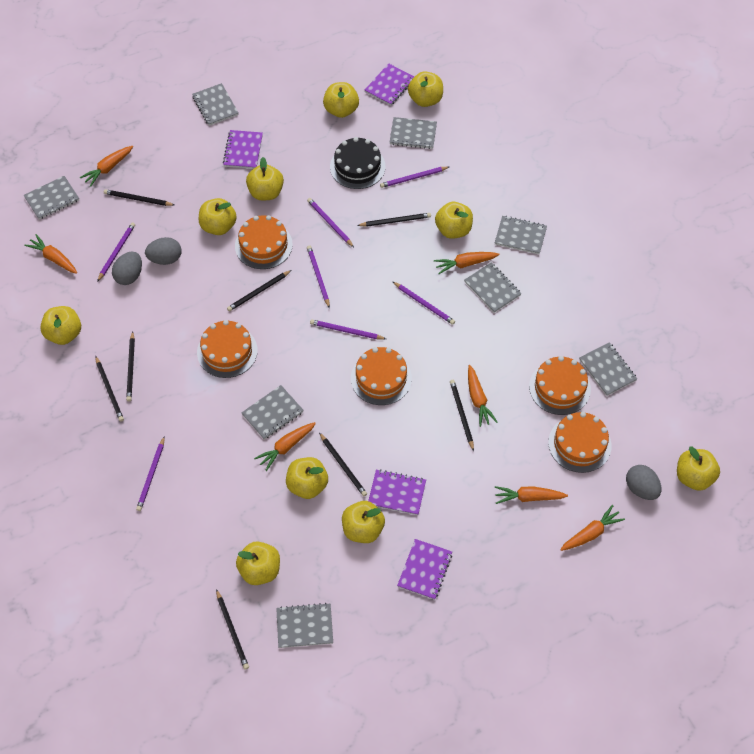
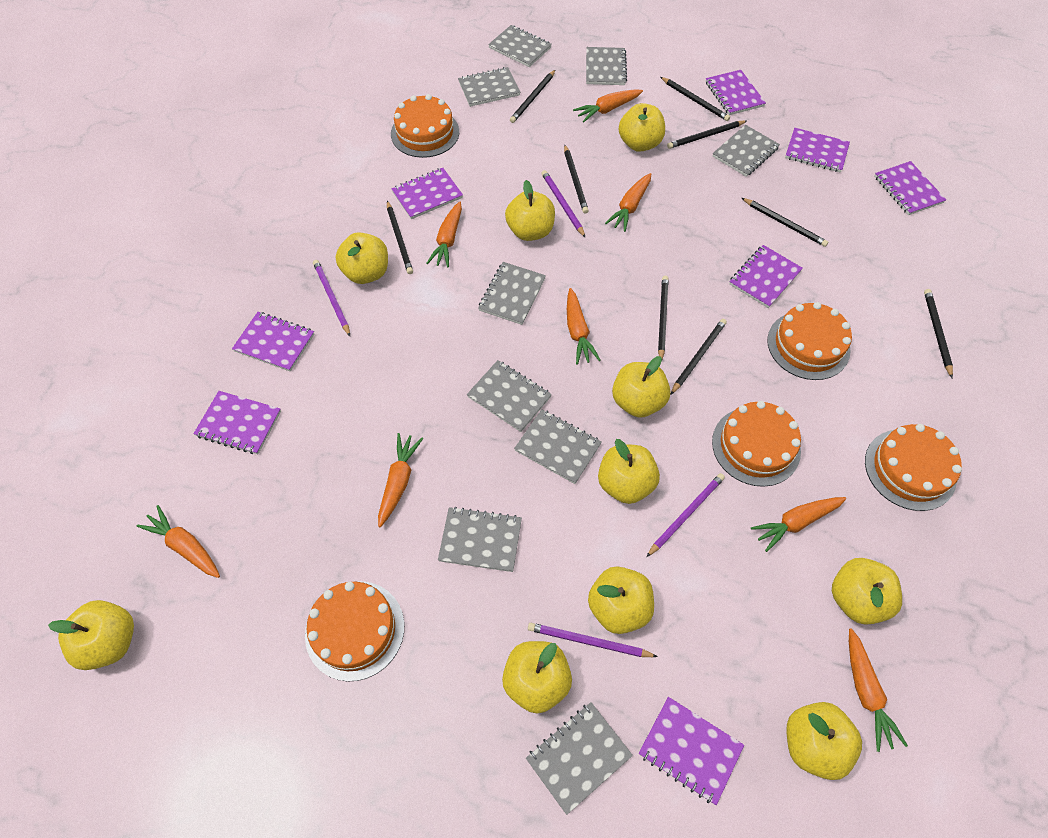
black cake: [330,137,385,189] = 1 -> none = 0
black pencil: [95,356,124,422] [104,189,174,206] [126,331,135,401] [216,589,249,670] [227,270,292,311] [319,433,367,496] [357,213,431,227] [450,380,474,451] = 8 -> [387,201,413,274] [510,70,555,123] [564,145,589,214] [658,276,669,362] [661,77,730,121] [667,120,747,149] [670,319,727,395] [742,198,828,247] [924,289,953,378] = 9
grey egg: [112,252,142,285] [145,237,181,265] [626,465,661,500] = 3 -> none = 0
grey notebook: [23,176,79,220] [192,83,238,126] [242,385,304,440] [276,603,333,648] [389,117,437,149] [464,262,522,313] [495,216,547,254] [579,342,637,396] = 8 -> [438,507,522,572] [458,67,520,107] [467,360,552,432] [478,262,546,325] [488,25,552,67] [514,409,602,484] [526,702,633,815] [586,47,627,85] [712,125,780,177] = 9
orange carrot: [24,234,77,274] [80,146,133,187] [254,422,316,471] [434,252,499,274] [468,365,497,427] [495,486,568,504] [560,505,625,551] = 7 -> [137,505,220,578] [378,433,423,527] [426,202,462,268] [567,288,600,365] [573,89,643,122] [605,173,651,232] [751,497,846,552] [849,628,908,752] = 8
purple notebook: [223,130,263,169] [365,63,414,106] [368,469,426,515] [397,539,452,600] = 4 -> [193,391,281,454] [232,312,314,372] [391,168,463,219] [639,697,744,805] [705,70,766,115] [729,245,803,308] [785,128,850,173] [874,161,946,215] = 8
purple pencil: [97,222,135,282] [136,436,165,511] [307,198,354,247] [307,245,330,308] [310,319,386,339] [380,167,449,188] [393,282,455,325] = 7 -> [313,260,350,336] [528,623,658,657] [541,170,586,238] [647,473,725,557] = 4

